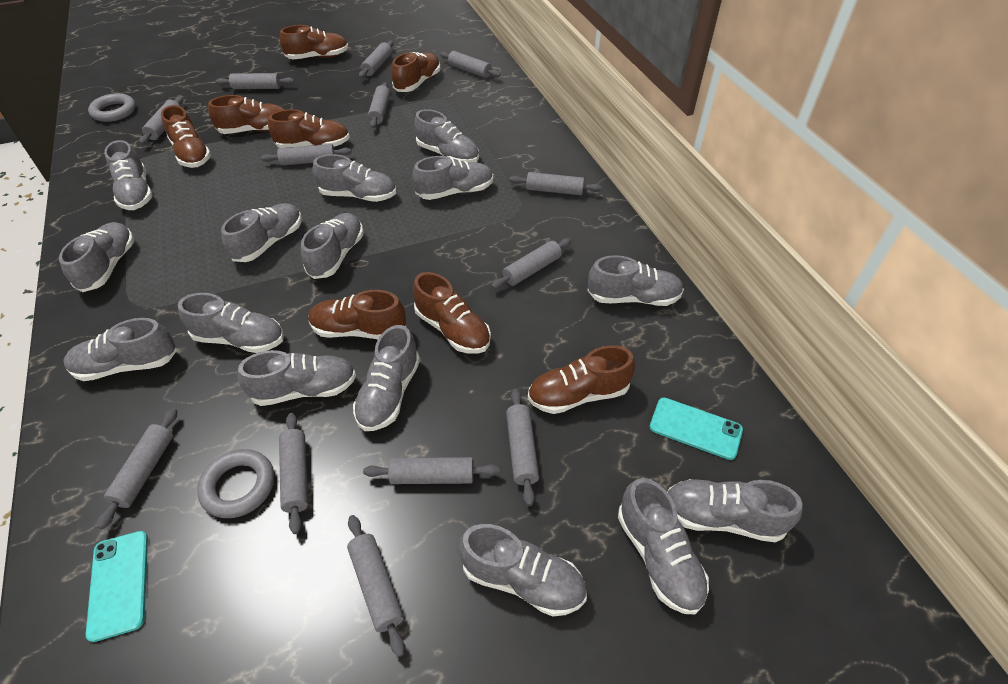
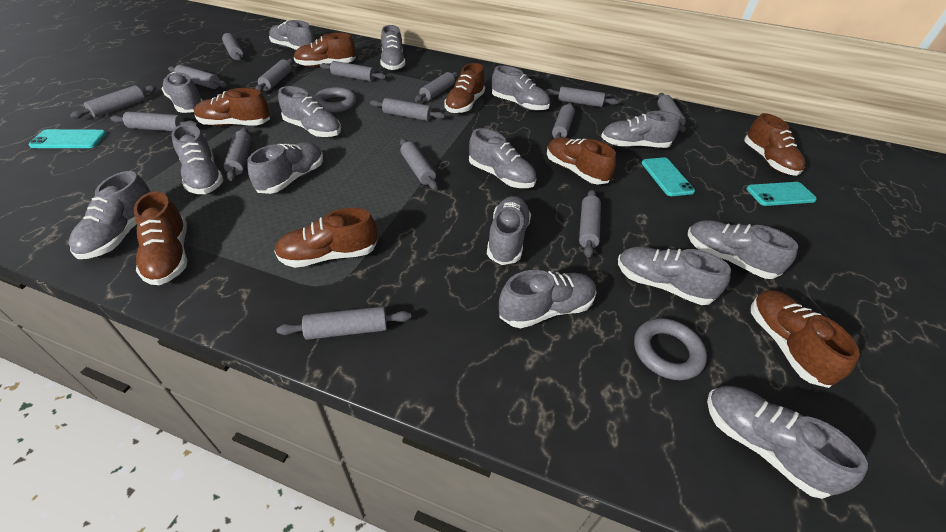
grey rolling pin: [97,408,177,529] [140,97,183,144] [216,73,294,89] [261,144,352,166] [279,413,309,534] [347,515,405,657] [359,41,393,78] [363,457,500,484] [368,82,390,128] [440,51,501,78] [491,238,571,289] [506,389,539,506] [509,172,602,195] = 13 -> [70,85,157,119] [110,112,198,131] [168,65,227,89] [222,33,243,61] [224,127,251,181] [255,59,293,92] [277,306,411,340] [320,61,386,82] [370,98,445,121] [400,139,437,190] [415,72,458,102] [545,86,619,107] [552,103,575,139] [579,190,601,258] [657,93,686,132] = 15
turquoise phone: [86,531,148,642] [650,398,743,460] = 2 -> [29,129,106,148] [642,158,695,196] [746,182,817,206] = 3

